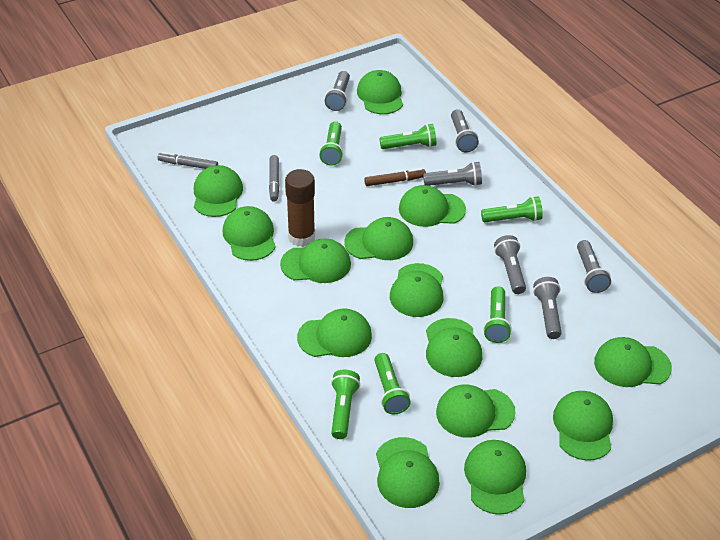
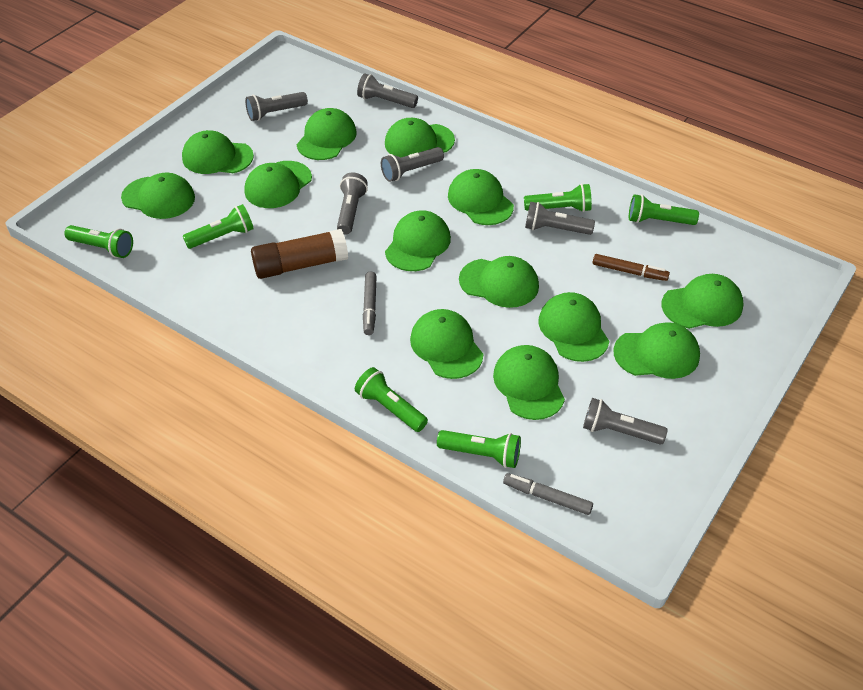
green cap: [194,165,243,217] [223,206,276,261] [280,238,351,283] [297,309,372,357] [344,217,413,260] [357,70,403,114] [376,437,440,508] [390,263,444,317] [399,185,466,227] [426,318,482,377] [436,385,515,438] [464,440,526,515] [553,391,613,461] [594,337,672,387] = 14 -> [121,172,195,219] [182,130,254,174] [245,161,312,208] [297,108,357,160] [385,118,455,157] [385,210,451,271] [410,309,483,379] [448,169,514,225] [459,256,539,308] [493,345,565,420] [539,292,609,362] [613,322,700,379] [662,274,743,329] = 13

